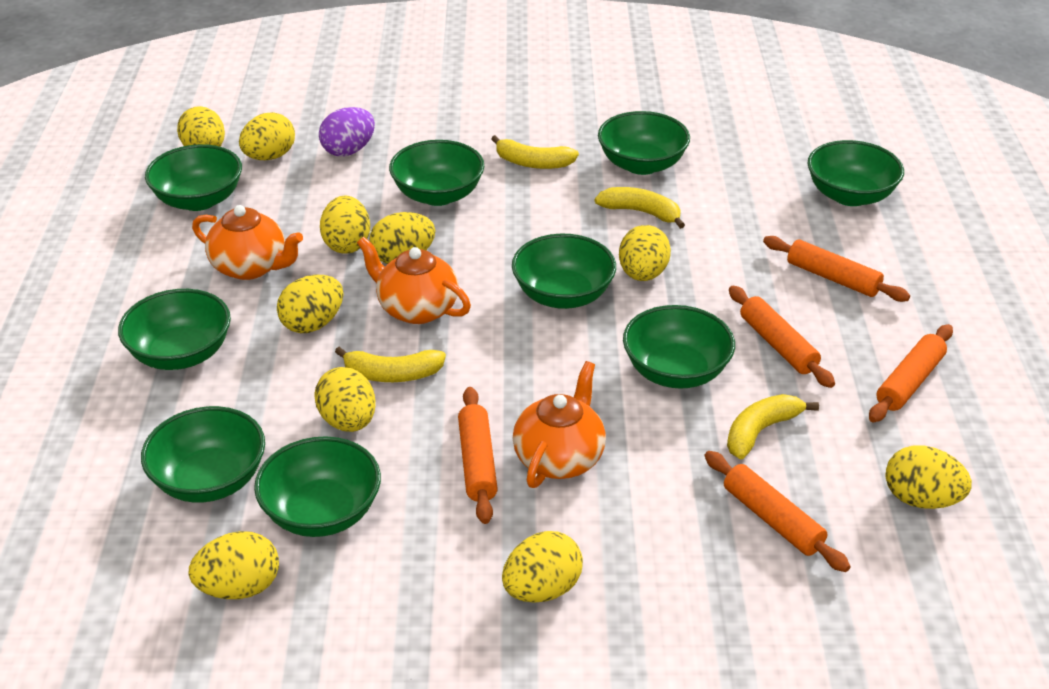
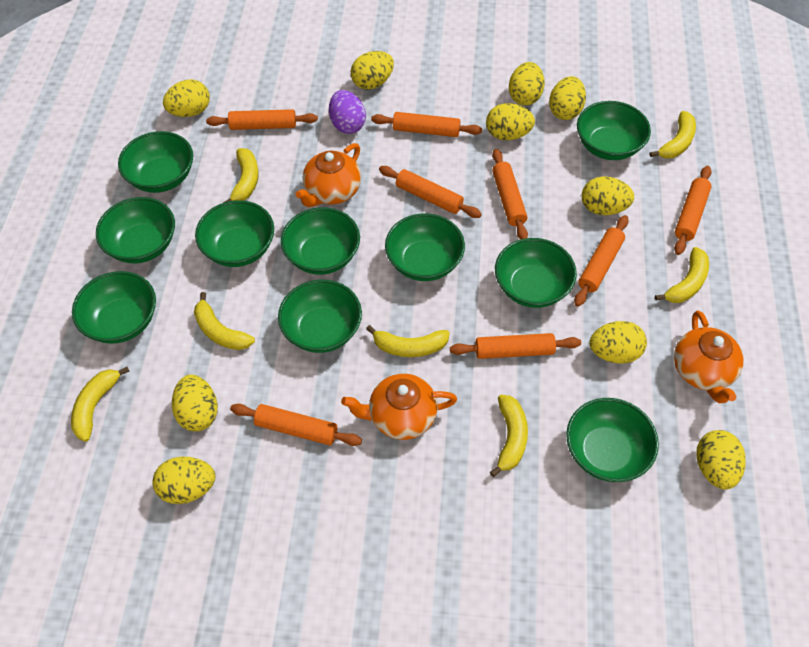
green bowl: [118,289,231,370] [141,406,265,503] [145,144,242,211] [254,436,381,537] [389,140,484,206] [512,234,616,309] [598,111,690,175] [623,305,735,389] [808,140,904,206] = 9 -> [72,271,156,344] [96,197,175,263] [118,131,193,193] [195,200,274,267] [278,280,362,353] [281,207,360,275] [385,213,465,281] [495,238,577,308] [566,398,659,482] [577,101,651,160] = 10
orange rolling pin: [458,387,498,524] [705,451,851,572] [729,286,835,388] [763,236,910,302] [869,324,953,422] = 5 -> [206,109,318,130] [230,404,362,446] [371,112,482,137] [379,166,482,218] [450,333,581,359] [492,149,528,240] [574,215,629,307] [674,166,712,255] = 8
yellow banana: [335,347,446,382] [491,135,579,169] [595,187,685,229] [727,394,819,459] = 4 -> [71,367,130,442] [194,292,255,350] [223,148,259,203] [366,325,450,357] [490,395,528,477] [650,111,696,158] [655,247,709,303] = 7

